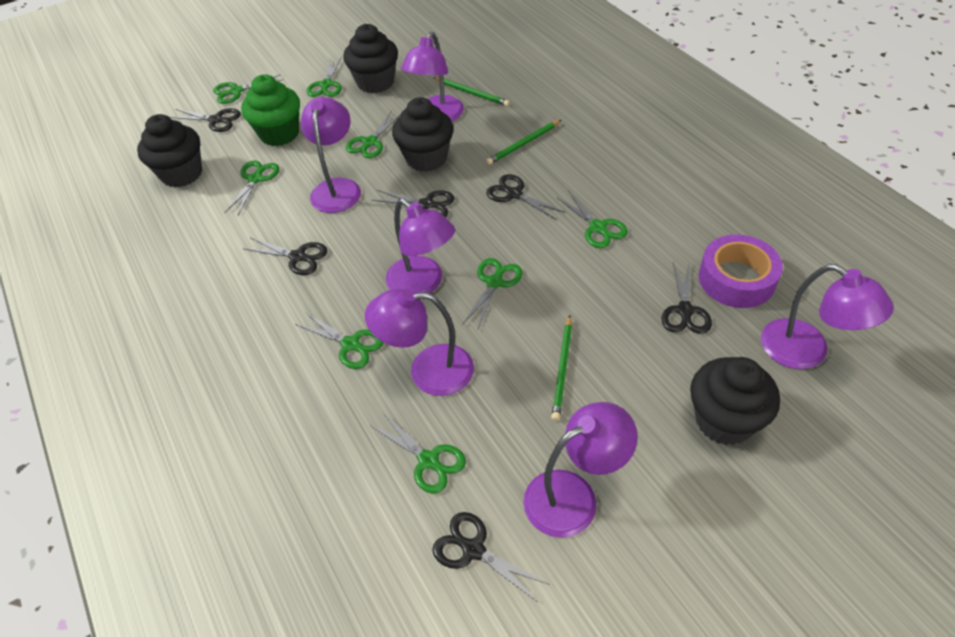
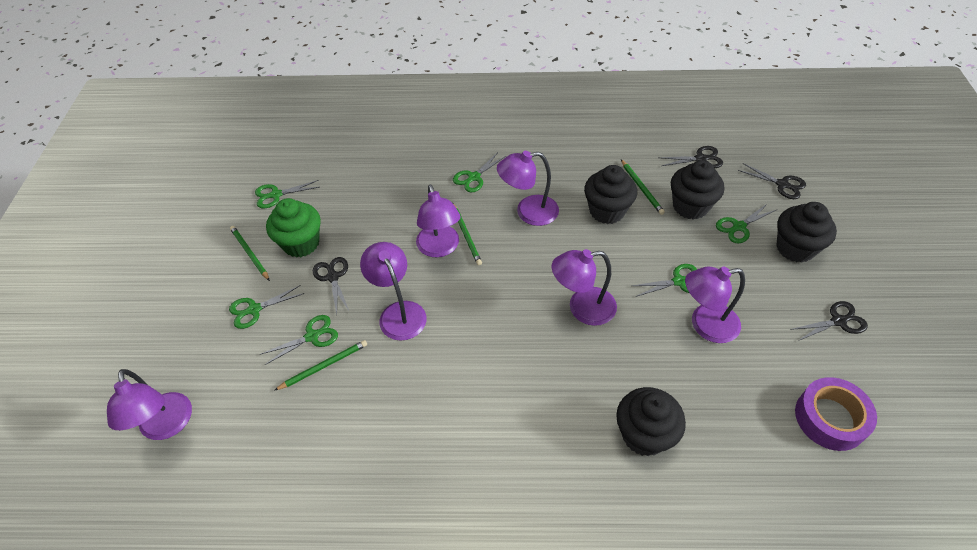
black scissors: [170,108,241,132] [243,238,327,275] [372,190,455,217] [432,512,550,603] [486,174,565,220] [661,262,712,334] = 6 -> [313,257,349,314] [659,146,723,168] [738,163,806,199] [790,301,868,341] = 4
green pencil: [434,77,510,106] [486,120,561,165] [551,315,572,421] = 3 -> [230,226,270,281] [274,340,367,391] [454,205,482,265] [621,160,665,215] = 4
green scissors: [213,74,284,104] [224,160,279,215] [295,312,384,369] [306,56,342,97] [345,111,401,158] [370,413,466,494] [462,258,522,329] [557,191,628,248] = 8 -> [229,285,304,329] [255,180,319,208] [261,315,338,365] [453,152,506,192] [632,264,697,297] [716,203,776,243] = 6

